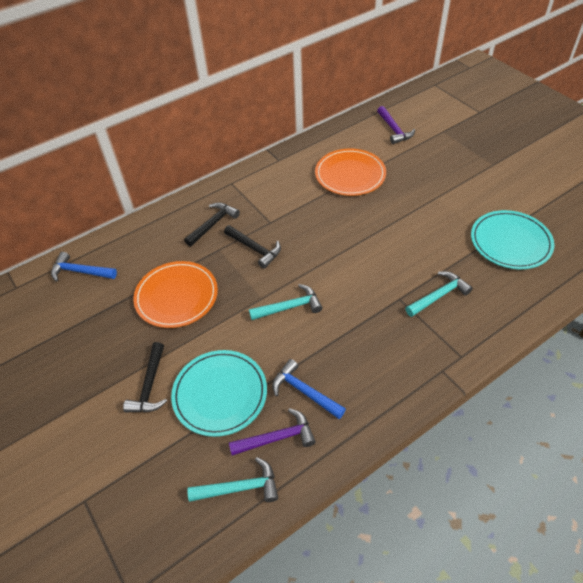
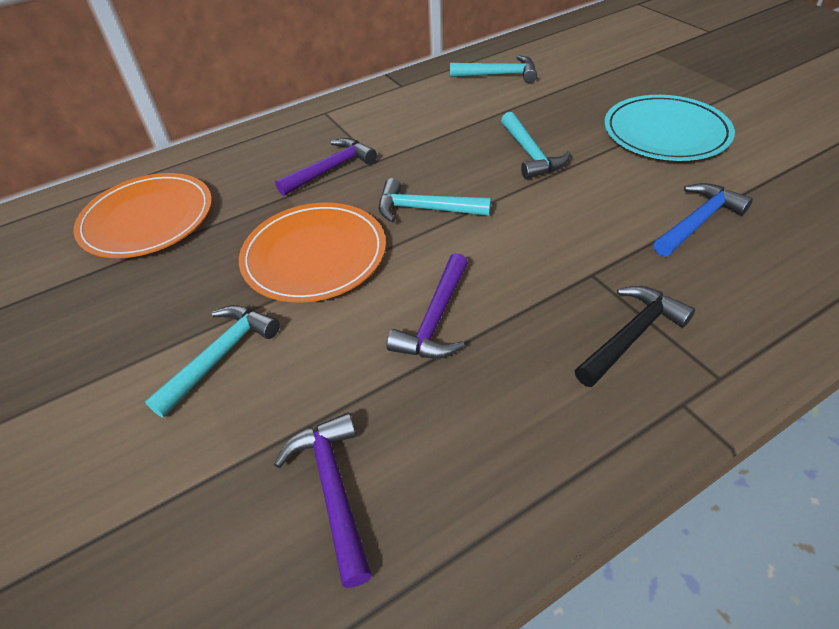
black hammer: [123,342,167,412] [184,202,240,246] [224,225,281,269] = 3 -> [575,286,695,387] = 1
blue hammer: [51,252,117,282] [272,359,346,419] = 2 -> [654,183,753,257] = 1
purple hammer: [229,408,316,456] [377,106,415,144] = 2 -> [274,413,372,588] [275,138,377,196] [386,253,468,359] = 3
turquoise hammer: [187,457,278,502] [249,284,322,320] [405,271,473,317] = 3 -> [145,305,280,417] [379,178,491,223] [450,55,537,83] [501,112,571,179] = 4
turquoise plate: [171,350,267,437] [471,210,554,269] = 2 -> [604,95,735,161] = 1

